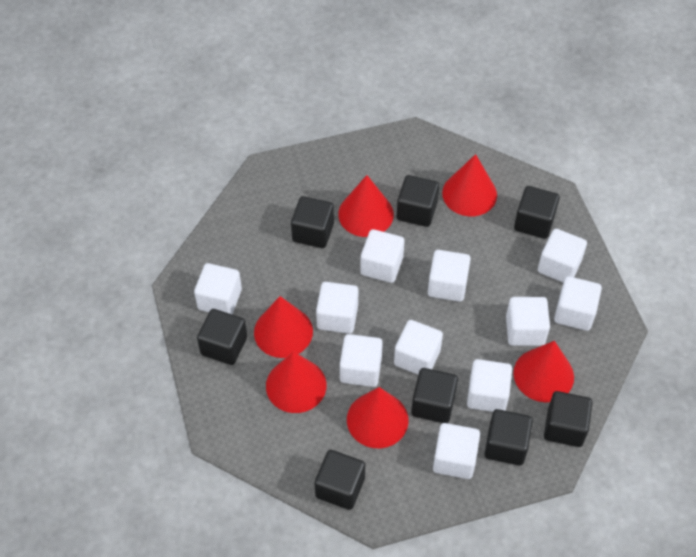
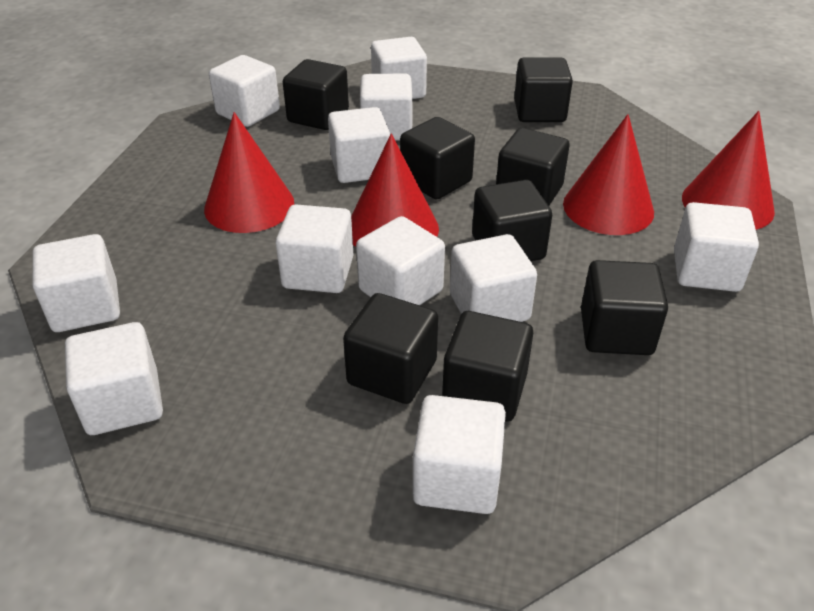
red cone: [254,296,313,358] [266,351,327,413] [338,175,394,237] [347,387,408,448] [442,154,497,216] [514,341,574,402] = 6 -> [204,112,294,233] [351,134,439,247] [563,114,654,235] [682,111,775,230] = 4

